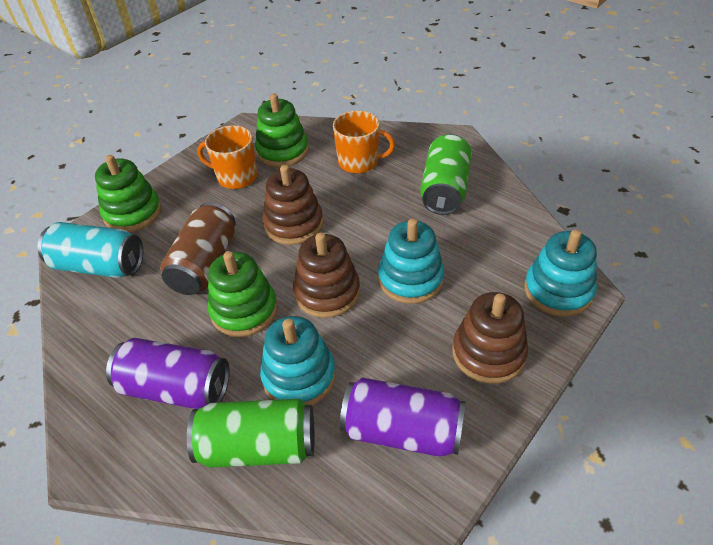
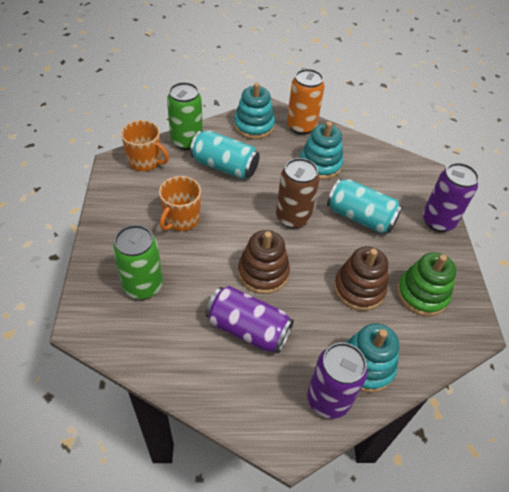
brown stacking toy: [262,165,323,245] [293,233,360,318] [452,292,528,384] = 3 -> [238,230,290,294] [334,247,388,311] = 2
green stacking toy: [95,155,161,232] [208,251,278,337] [255,94,309,167] = 3 -> [397,252,456,316] = 1
orange can: none = 0 -> [287,69,325,134] = 1
purple can: [106,338,229,409] [340,377,466,457] = 2 -> [205,286,294,353] [307,342,368,419] [423,163,479,232] = 3
turquoise can: [38,222,143,278] = 1 -> [190,130,260,179] [327,178,403,234] = 2

